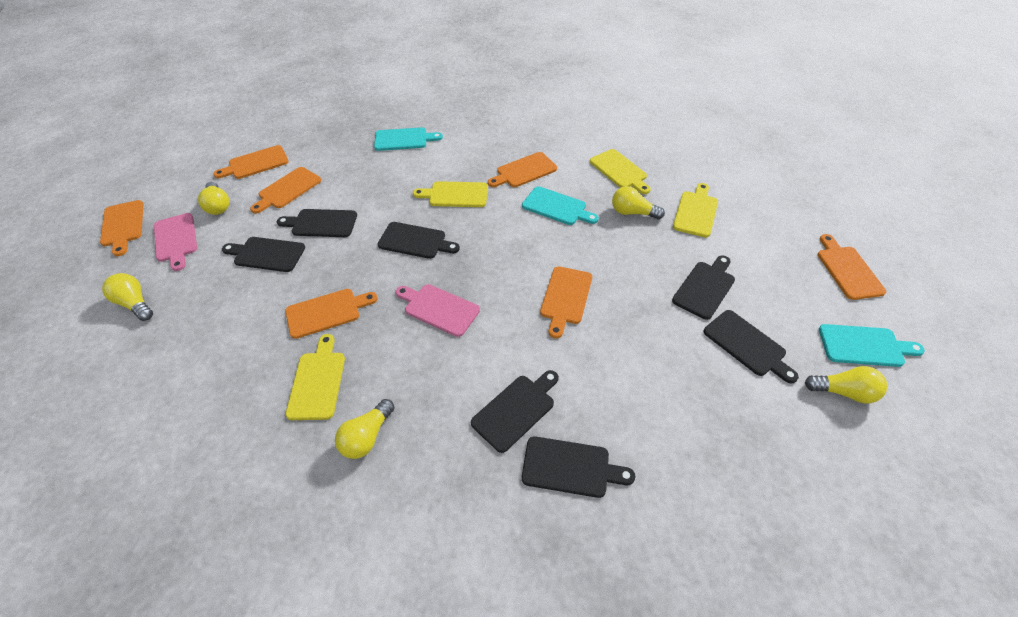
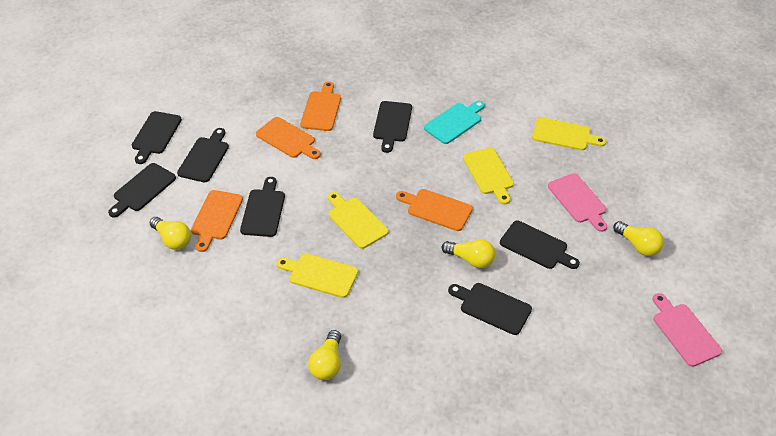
orange cutting board: [100,200,144,256] [213,145,289,179] [250,167,321,214] [285,289,378,339] [488,152,557,187] [540,266,592,338] [818,234,886,300] = 7 -> [191,190,243,252] [256,117,321,159] [300,81,341,131] [396,189,473,231] = 4
turquoise cutting board: [374,127,443,151] [522,186,599,225] [819,324,925,367] = 3 -> [424,101,485,144] = 1
yellow light bulb: [102,273,153,321] [198,182,229,215] [335,399,395,459] [612,186,665,219] [805,366,887,403] = 5 -> [150,217,191,250] [308,330,341,380] [442,239,495,269] [613,221,664,256] = 4

